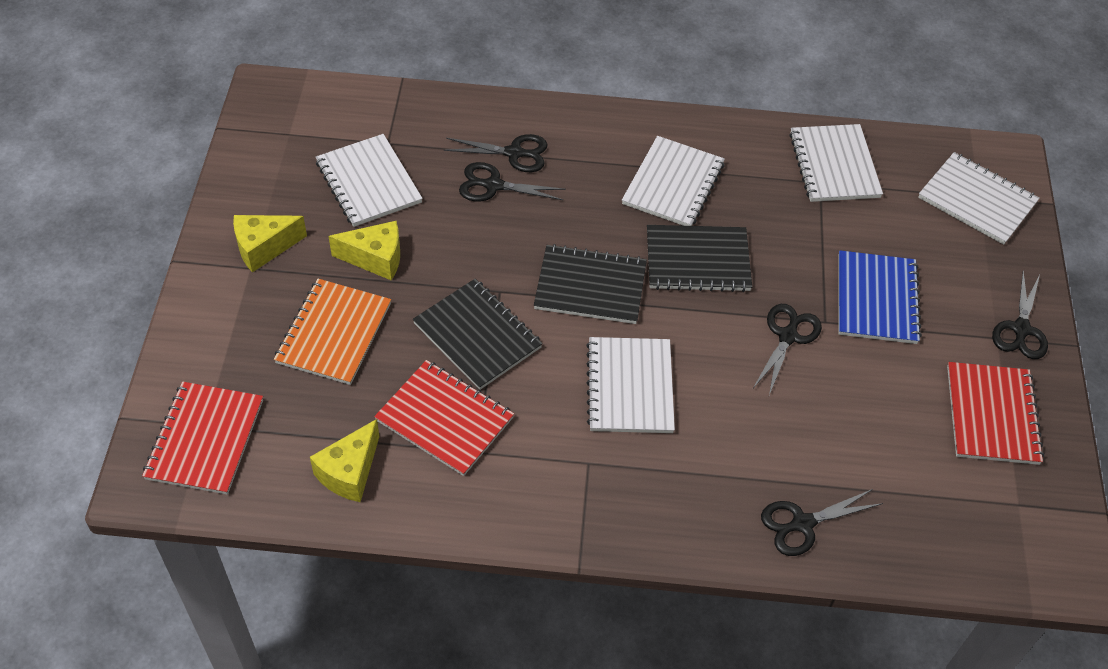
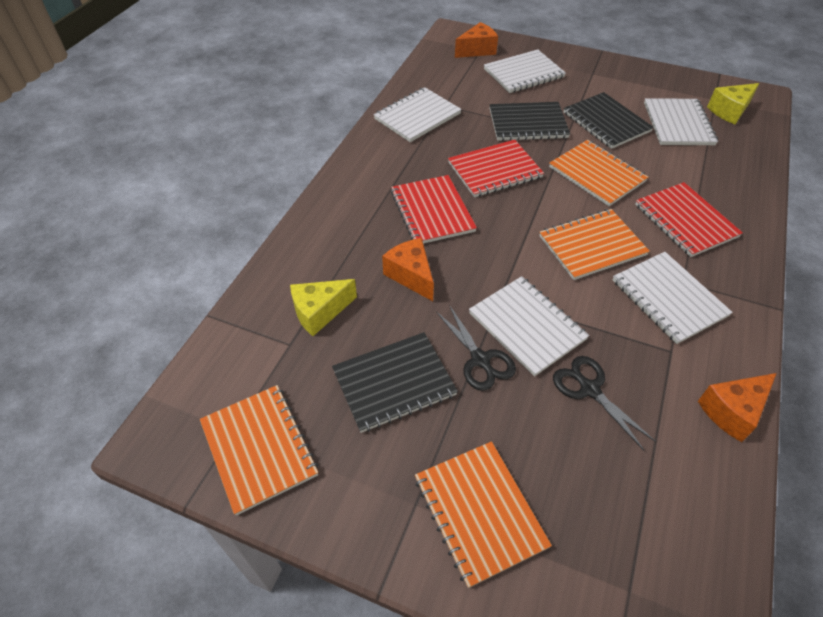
black scissors: [444,134,548,172] [459,162,566,202] [753,304,822,395] [761,489,883,556] [992,271,1048,359] = 5 -> [436,305,516,391] [553,356,656,450] = 2
blue notebook: [838,250,922,344] = 1 -> none = 0
orange cheese: none = 0 -> [382,238,434,301] [455,22,498,58] [698,373,777,442] = 3
orange notebook: [274,279,391,385] = 1 -> [200,385,318,516] [415,441,552,588] [539,209,650,280] [549,140,648,206] = 4
yellow cheese: [233,215,307,272] [310,419,379,502] [329,221,400,280] = 3 -> [290,279,357,336] [707,83,759,125] = 2

